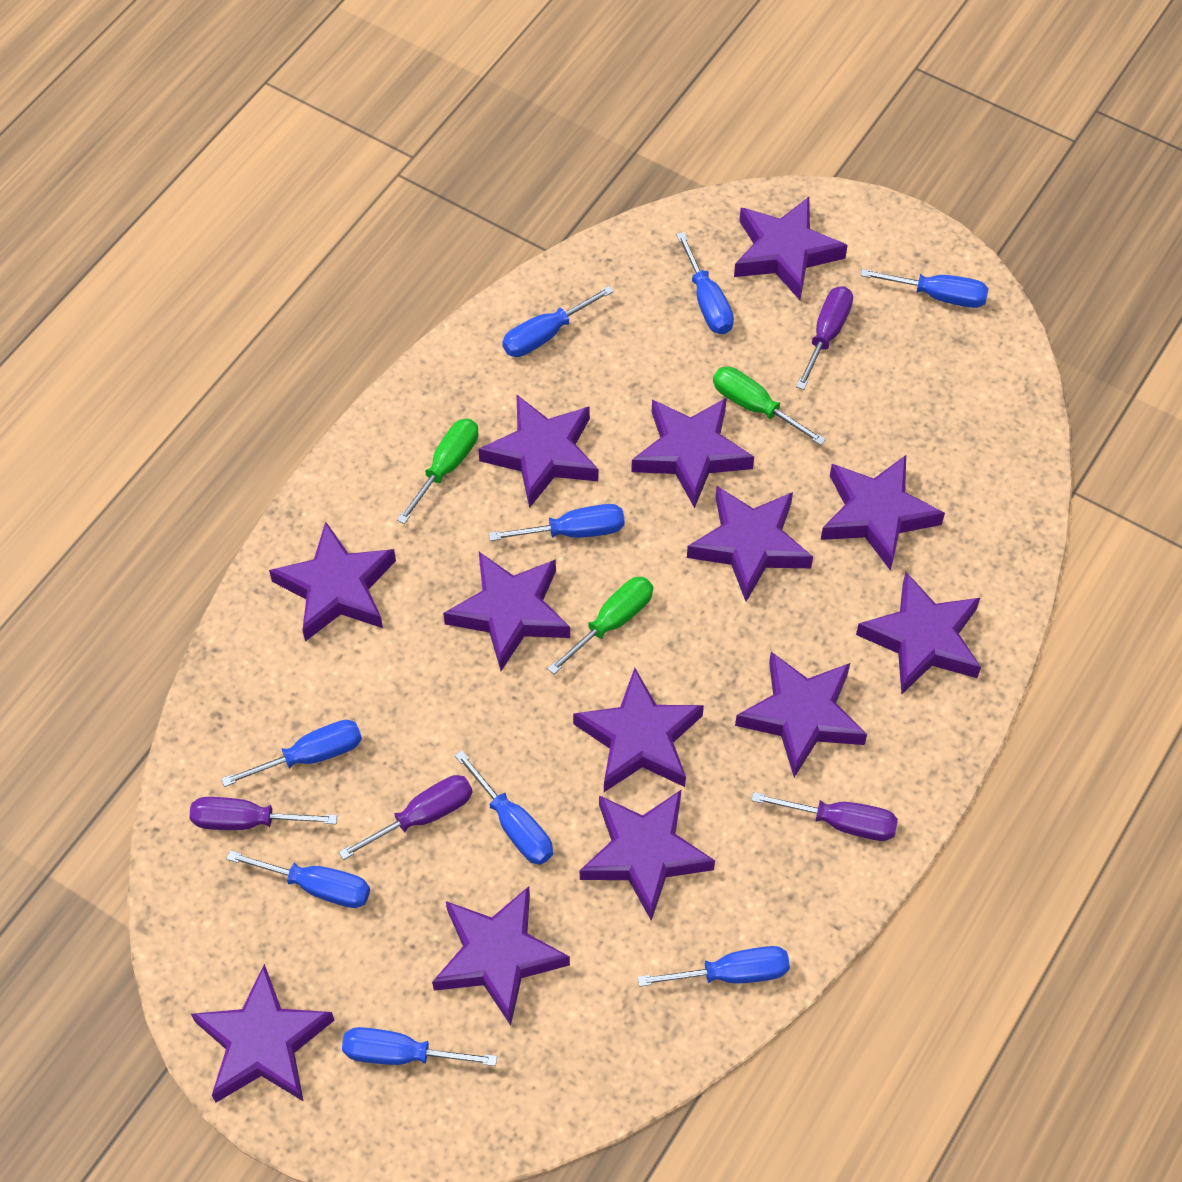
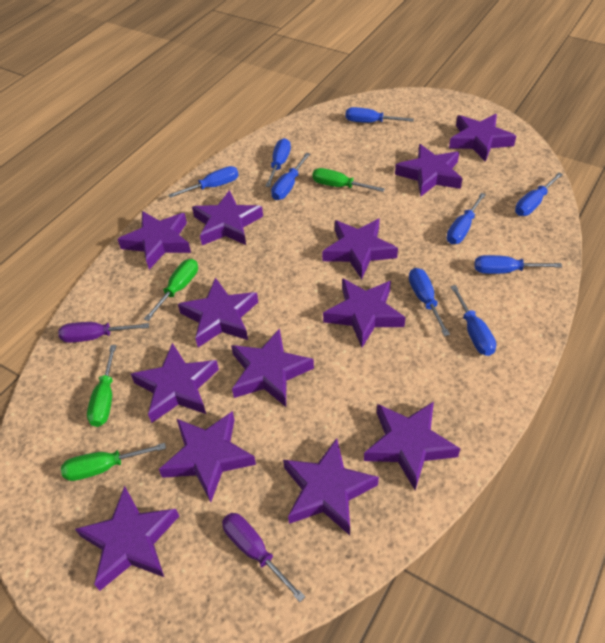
green screwdriver: [397,419,478,524] [547,577,653,674] [713,367,826,445] = 3 -> [61,443,166,481] [87,345,117,427] [144,259,198,321] [312,168,385,192] = 4
purple screwdriver: [190,797,337,830] [339,775,472,860] [751,792,898,841] [796,286,853,390] = 4 -> [58,322,149,343] [222,513,305,602] = 2

